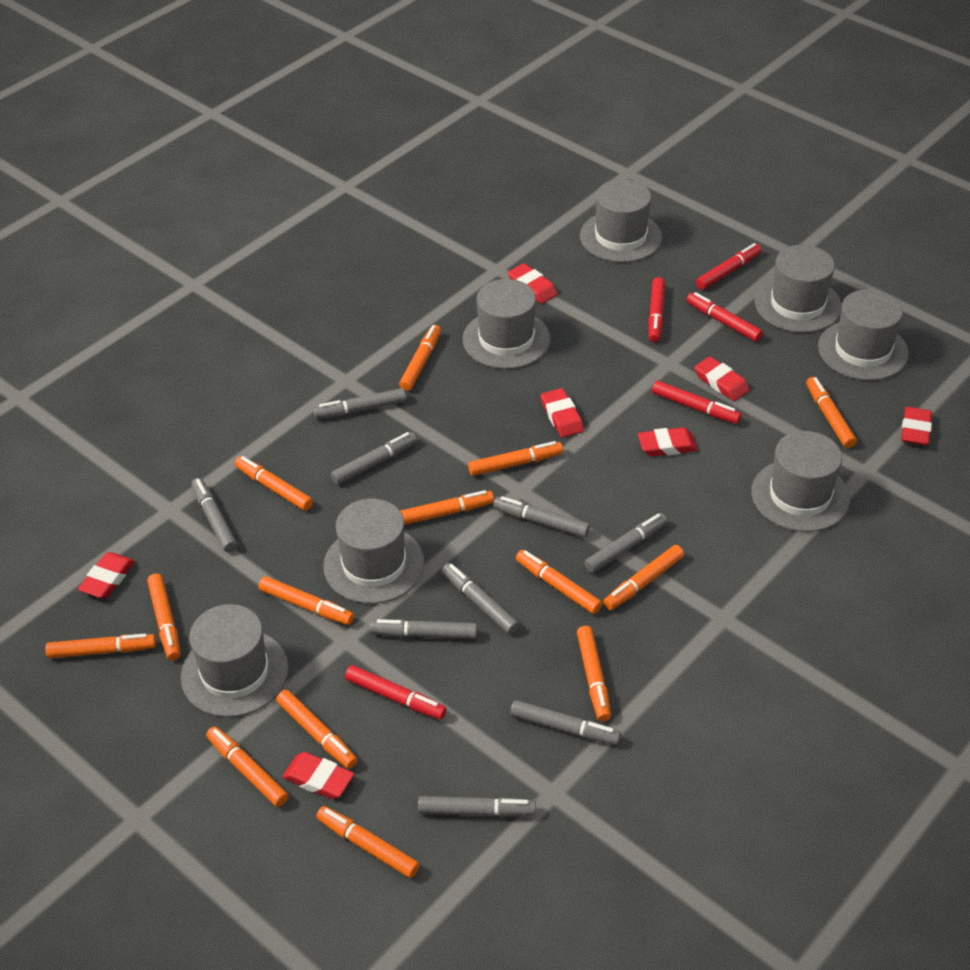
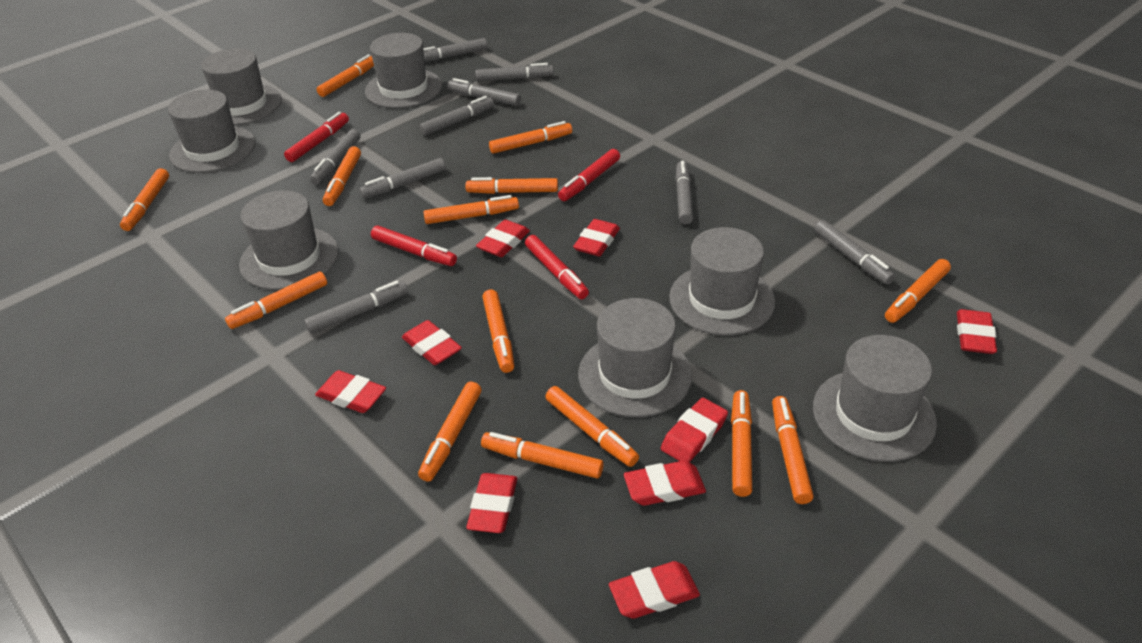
red eraser: [78,552,135,598] [282,752,354,799] [508,263,557,304] [541,388,584,437] [638,427,698,456] [695,356,750,401] [901,407,932,445] = 7 -> [315,370,386,413] [402,320,462,365] [466,473,517,533] [476,220,530,257] [573,219,620,256] [609,561,700,619] [624,460,706,506] [661,398,728,462] [957,309,997,354] = 9
red marker: [345,665,447,720] [648,277,665,342] [652,381,741,424] [686,292,763,342] [696,243,761,290] = 5 -> [284,112,349,162] [371,226,457,266] [525,235,589,299] [558,149,620,201] = 4

